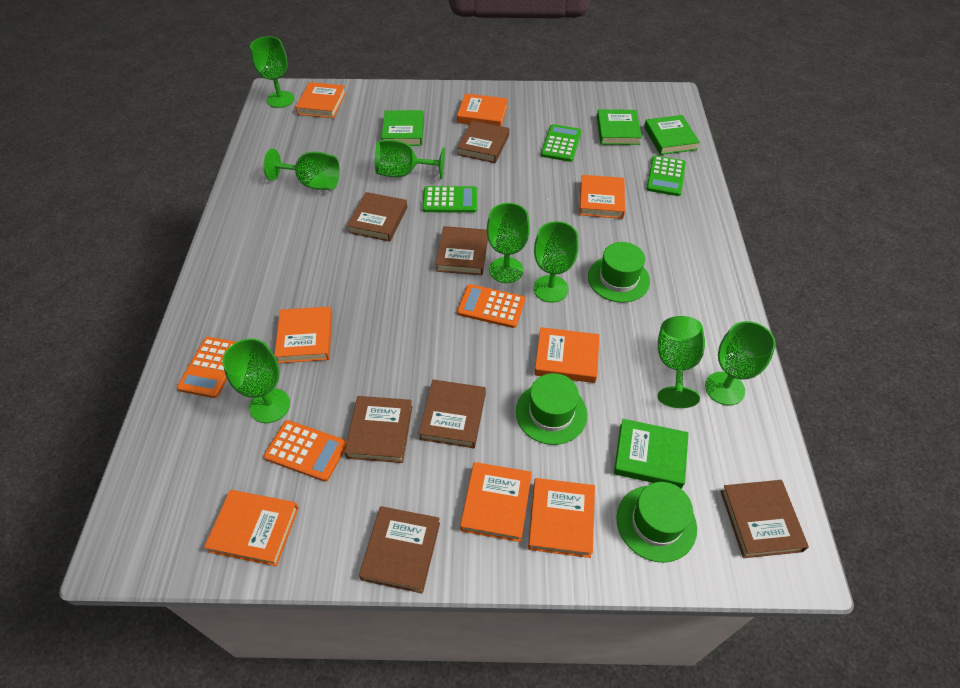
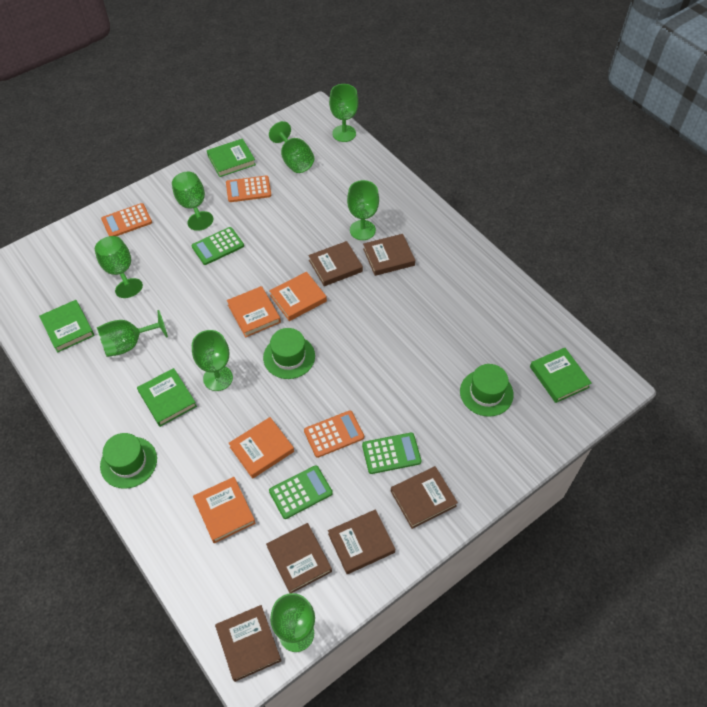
brown book: [344,396,413,463] [347,192,407,242] [359,506,440,593] [418,380,486,448] [436,226,488,275] [457,121,509,163] [720,480,809,558] = 7 -> [215,605,281,682] [266,523,332,593] [308,241,363,286] [328,509,395,574] [363,234,415,276] [391,466,458,529] = 6
orange book: [204,490,299,566] [274,306,332,363] [296,82,346,118] [457,93,508,126] [460,462,532,542] [528,478,595,558] [534,327,600,383] [579,175,625,219] = 8 -> [193,477,256,543] [227,286,281,337] [229,417,294,479] [269,272,327,321] = 4

